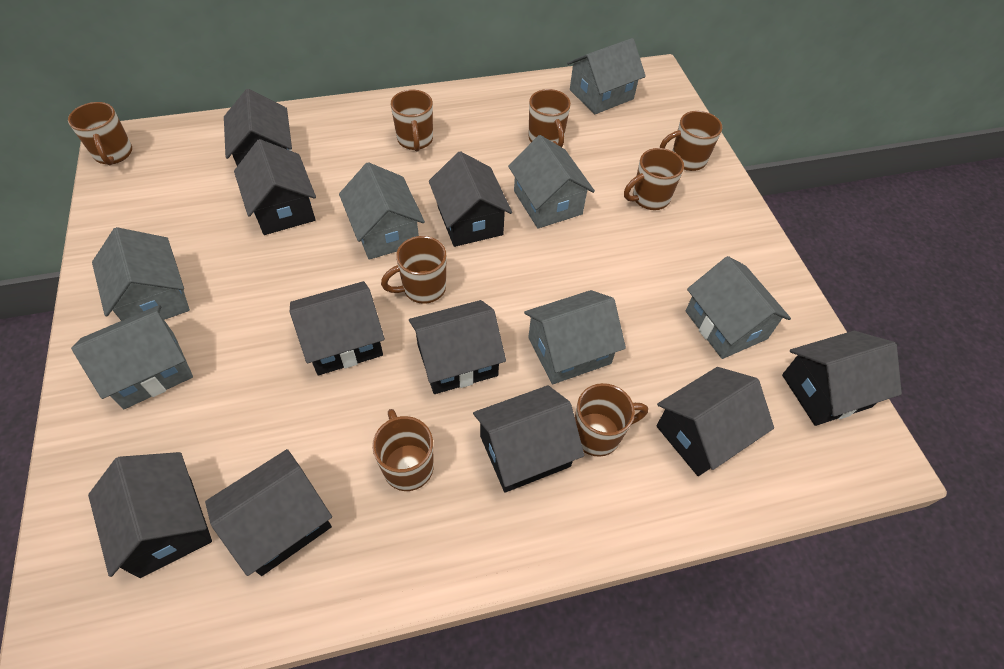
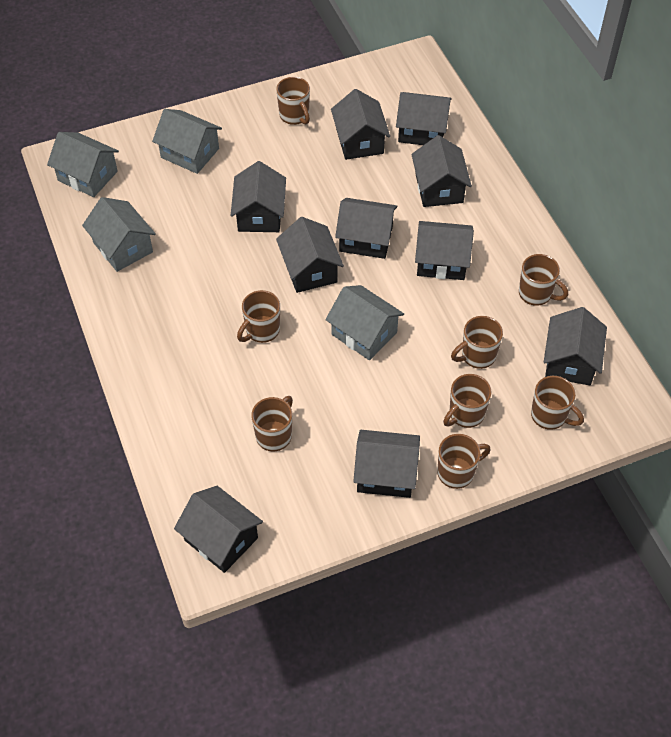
grey house: [71,305,193,409] [92,227,190,321] [339,162,425,260] [508,135,595,229] [524,290,626,384] [567,38,646,114] [686,256,791,359] = 7 -> [47,132,119,197] [82,197,156,272] [152,109,222,174] [325,285,404,360] = 4

